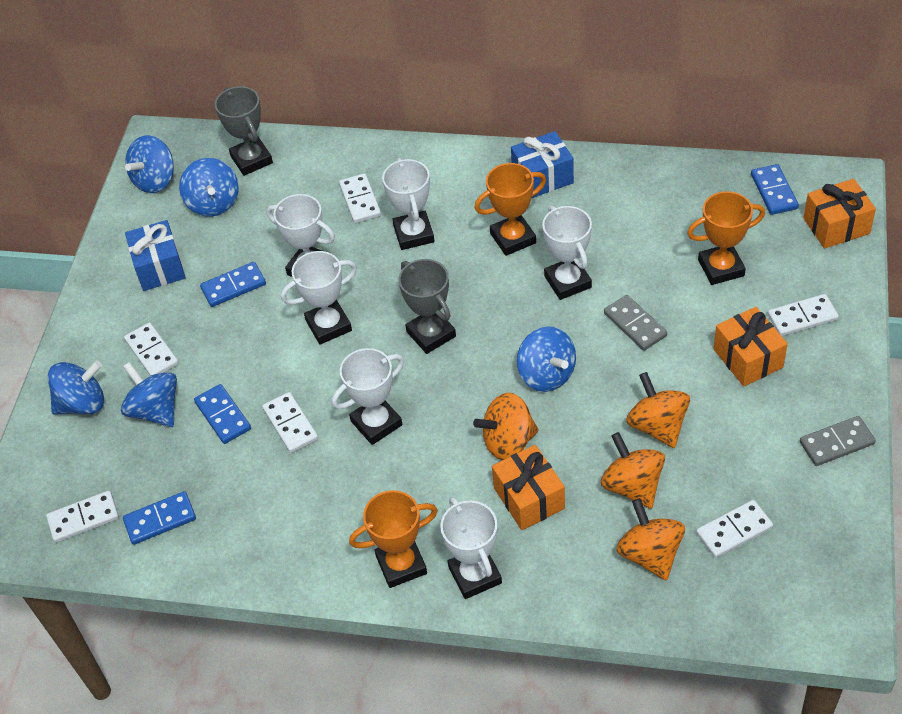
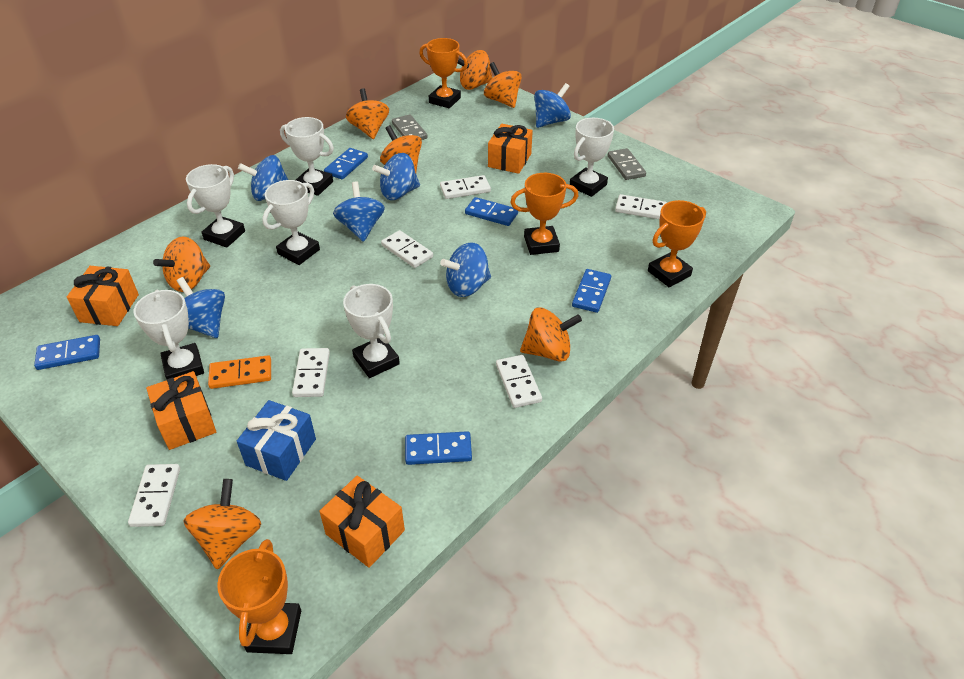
blue domino: [123,491,196,545] [194,384,251,444] [200,262,266,307] [751,164,799,215] = 4 -> [34,335,100,370] [324,148,368,180] [405,431,472,465] [465,197,518,226] [572,269,611,313] = 5
blue gift: [125,220,186,291] [511,131,574,198] = 2 -> [237,400,316,481] = 1
blue spinning top: [48,361,104,415] [121,362,177,427] [125,135,174,193] [179,158,239,217] [517,327,576,392] = 5 -> [177,277,225,338] [238,155,288,201] [333,182,385,242] [372,153,420,200] [440,242,491,297] [534,83,571,128] = 6
grey trophy: [215,86,273,176] [399,259,456,354] = 2 -> none = 0
orange domino: none = 0 -> [208,355,271,389] = 1
orange gift: [492,445,565,530] [714,307,788,386] [804,179,876,249] = 3 -> [67,266,139,326] [146,371,216,450] [319,476,405,568] [488,124,533,174] = 4
orange spinning top: [473,393,539,460] [601,432,665,509] [617,498,685,580] [626,372,690,448] = 4 -> [153,236,210,292] [183,479,261,570] [346,88,389,139] [380,125,422,173] [458,50,493,90] [484,62,522,108] [520,307,582,362] = 7
orange trophy: [349,490,438,588] [474,163,546,256] [687,191,765,285] = 3 -> [217,539,301,654] [419,38,468,108] [510,173,578,255] [648,200,706,287] = 4

